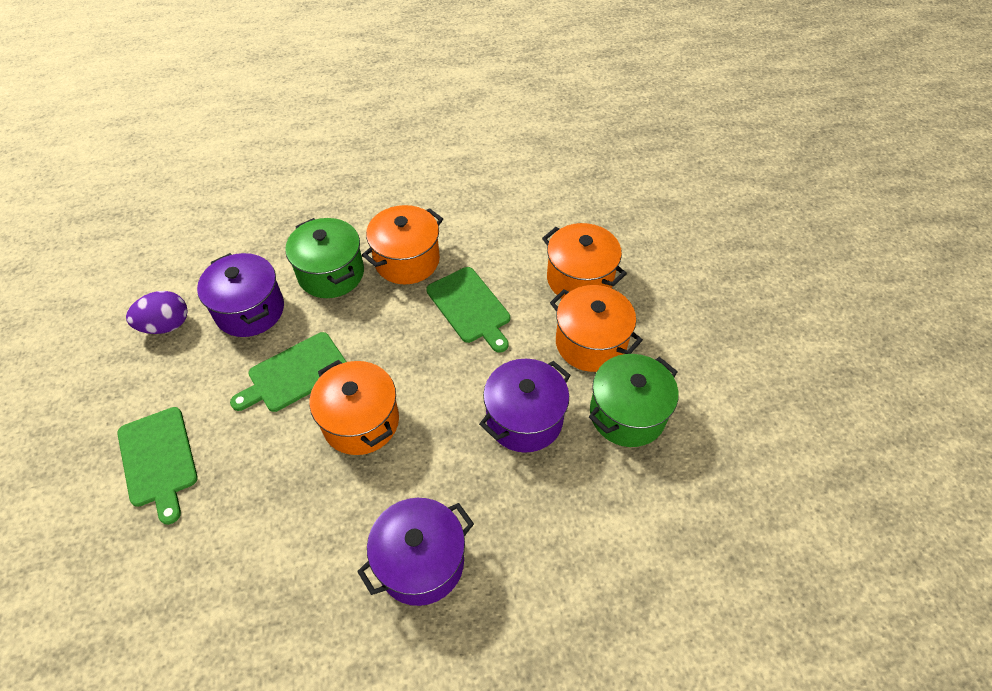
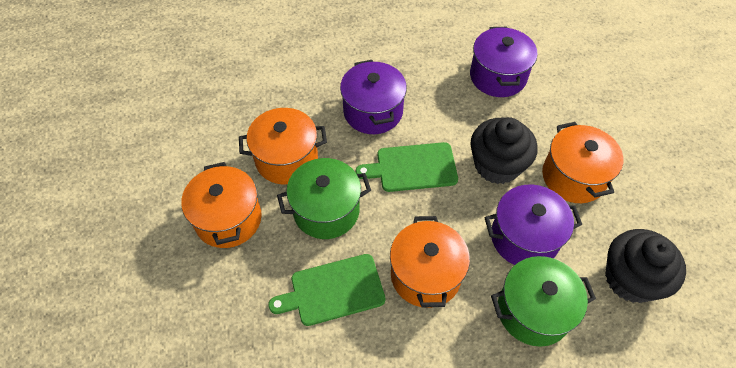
black cupcake: none = 0 -> [470,117,538,184] [605,229,686,303] = 2
green cutting board: [117,407,198,525] [230,332,347,412] [426,267,510,353] = 3 -> [268,254,385,326] [355,142,458,192] = 2
purple egg: [126,291,188,334] = 1 -> none = 0

